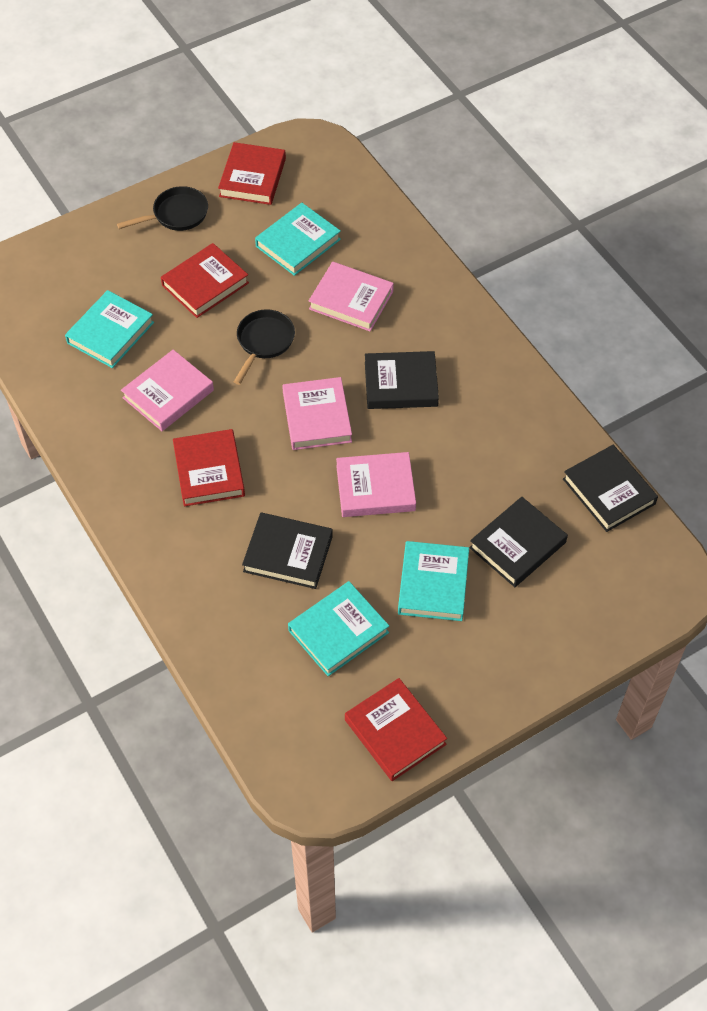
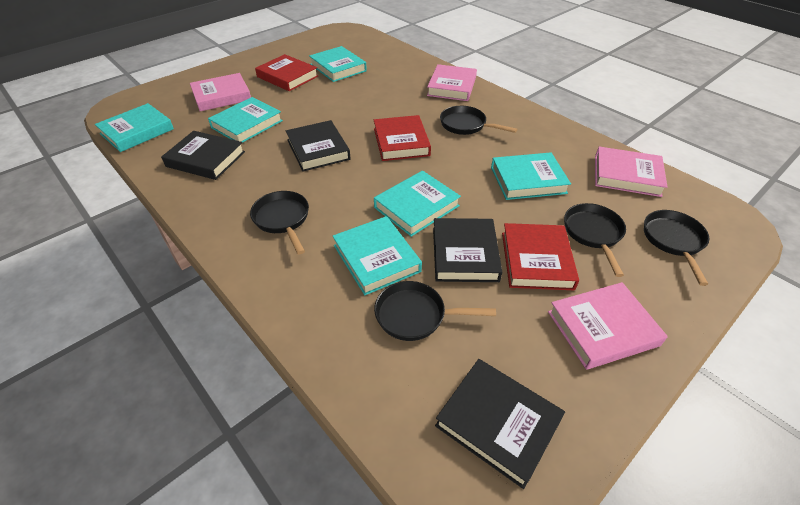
black pan: [117,186,208,231] [234,309,295,385] = 2 -> [250,191,309,255] [374,281,496,341] [440,106,518,135] [564,203,626,277] [644,210,709,286] = 5
red book: [161,243,249,318] [173,429,245,507] [218,142,286,205] [345,678,447,781] = 4 -> [255,54,318,91] [374,115,431,161] [502,223,579,290] = 3
turquoise book: [65,290,154,368] [255,203,341,276] [288,581,389,676] [398,541,469,621] = 4 -> [95,103,174,152] [208,97,283,143] [309,46,367,82] [332,216,422,295] [374,170,461,237] [491,152,571,200] = 6

